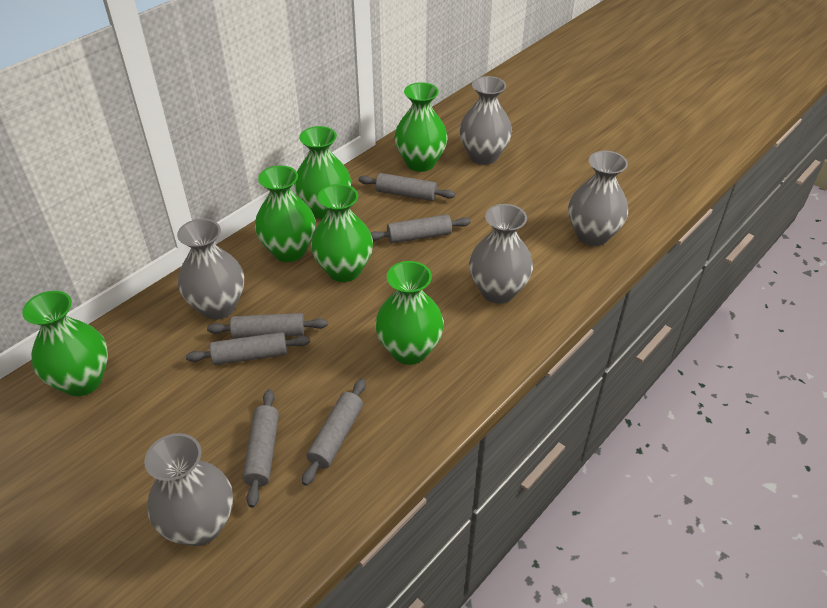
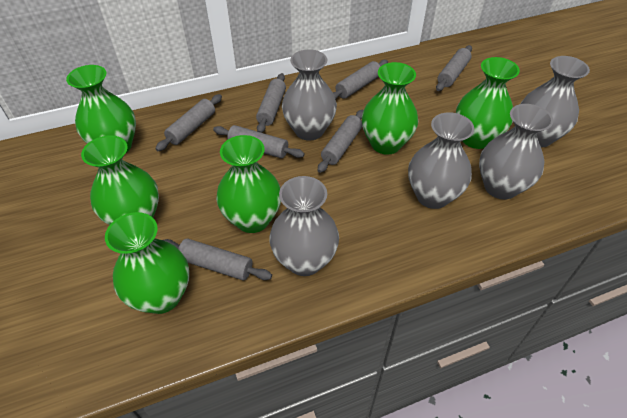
grey rolling pin: [186,332,310,365] [207,313,328,339] [242,389,279,508] [302,379,366,486] [358,173,455,201] [371,214,471,243] = 6 -> [155,94,222,151] [163,239,272,280] [213,125,305,158] [256,73,286,133] [318,110,364,173] [333,60,388,100] [436,45,472,91] = 7

